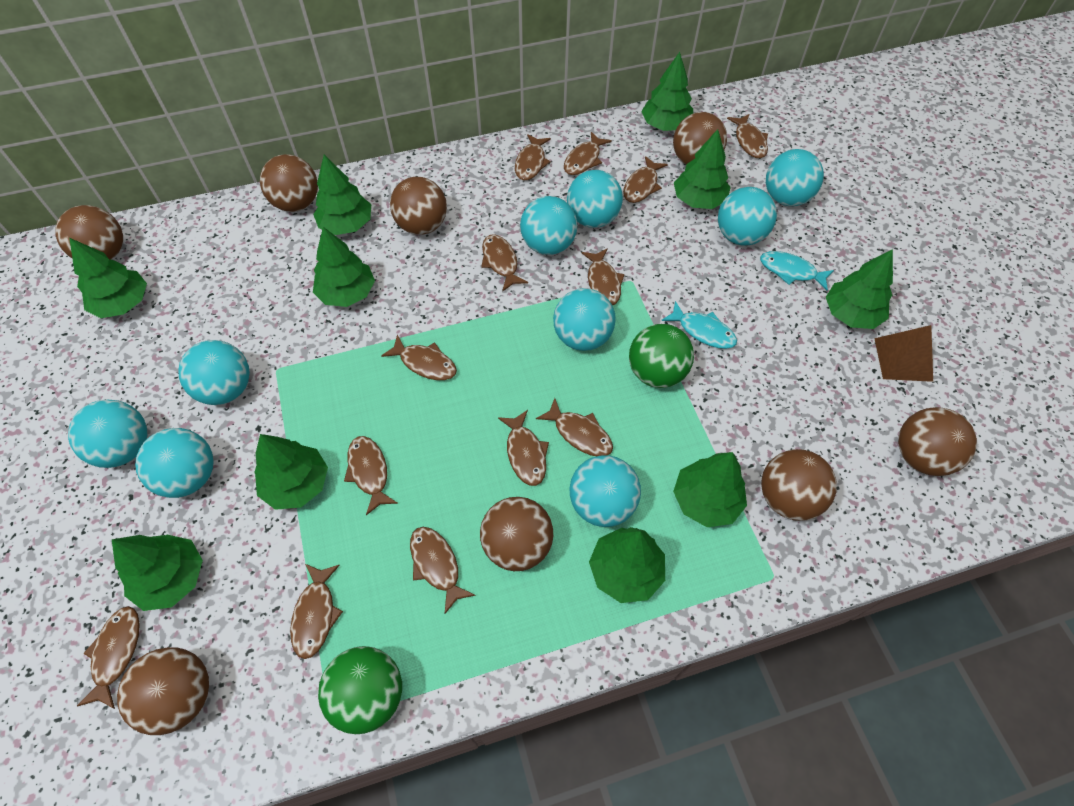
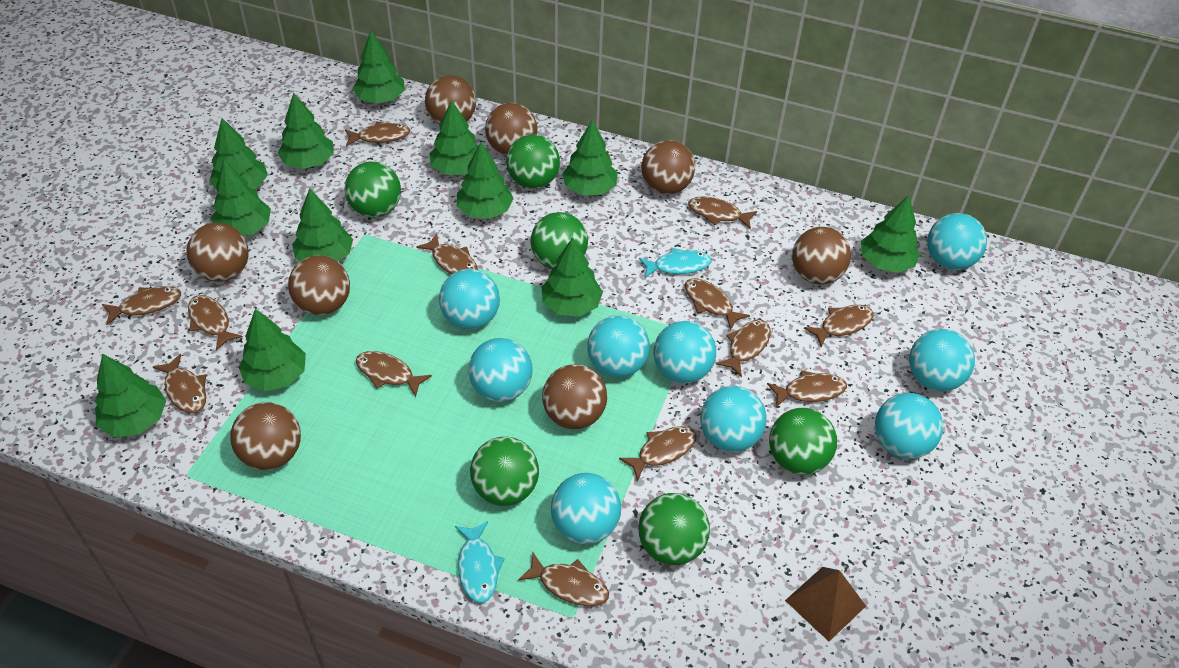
green ball: [318,646,402,734] [629,324,694,388] = 2 -> [344,162,401,217] [470,437,539,506] [506,134,560,189] [531,212,588,269] [639,493,710,565] [769,408,837,475] = 6
green tree: [69,238,147,318] [112,535,203,611] [254,434,328,510] [313,155,371,235] [313,227,375,307] [589,527,665,603] [641,52,693,131] [673,452,747,527] [674,129,731,209] [826,249,893,329] = 10 -> [95,354,166,437] [209,118,268,190] [211,160,271,236] [239,309,306,391] [278,93,334,169] [292,188,353,261] [353,30,405,103] [429,100,478,175] [457,142,514,219] [541,237,603,317] [562,120,618,195] [861,195,920,273] = 12

